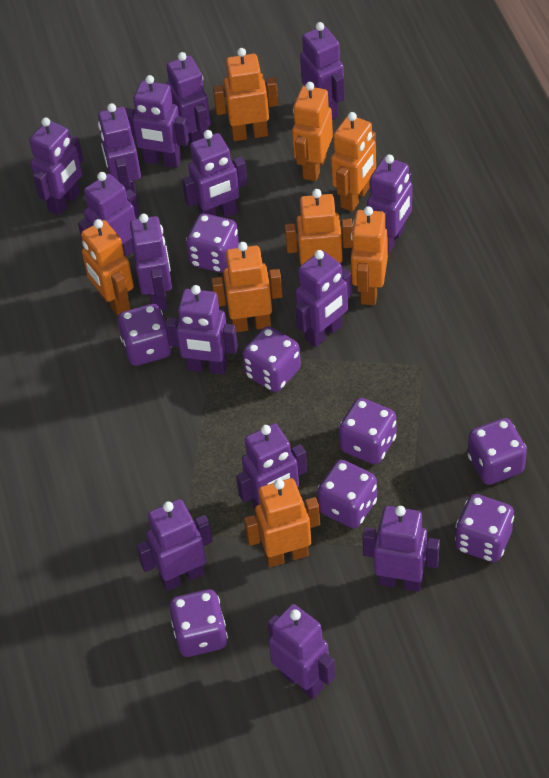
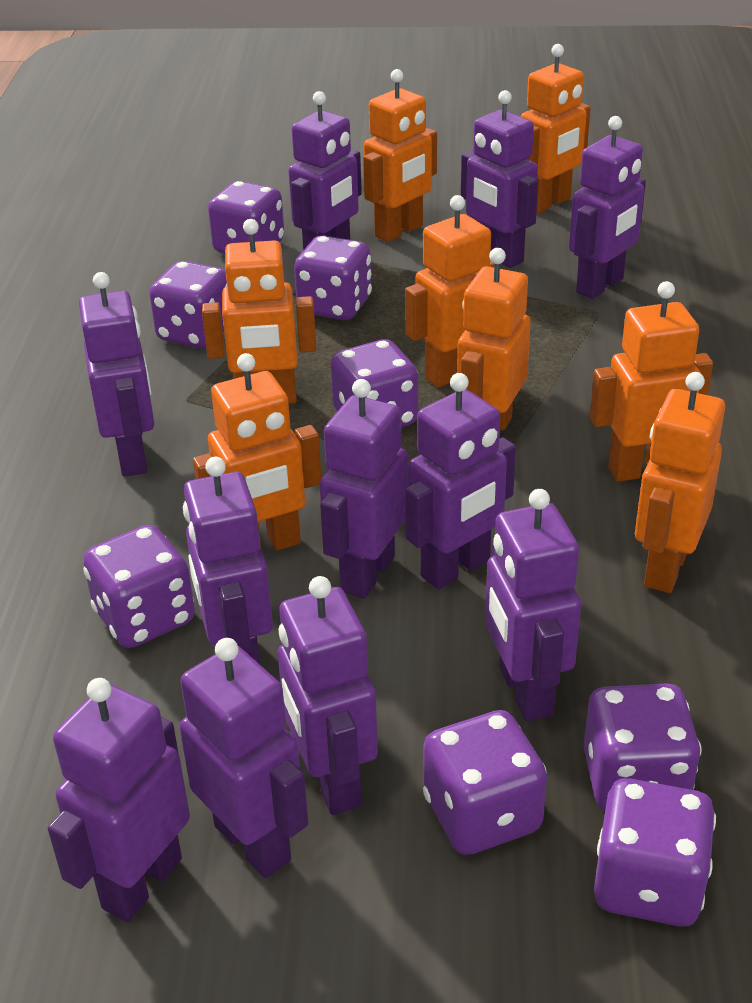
purple robot: [29,117,84,216] [78,172,139,257] [98,103,141,198] [125,75,189,168] [130,214,172,310] [136,499,213,591] [165,285,238,374] [167,52,211,144] [182,130,248,218] [236,423,307,509] [268,604,335,699] [295,250,352,347] [300,22,345,120] [363,506,440,592] [367,154,412,254] = 15 -> [48,678,190,922] [79,272,154,477] [180,638,308,878] [183,457,273,664] [278,576,378,815] [288,91,362,250] [320,379,408,599] [405,373,516,589] [461,90,538,268] [485,489,581,721] [569,116,646,299] = 11

